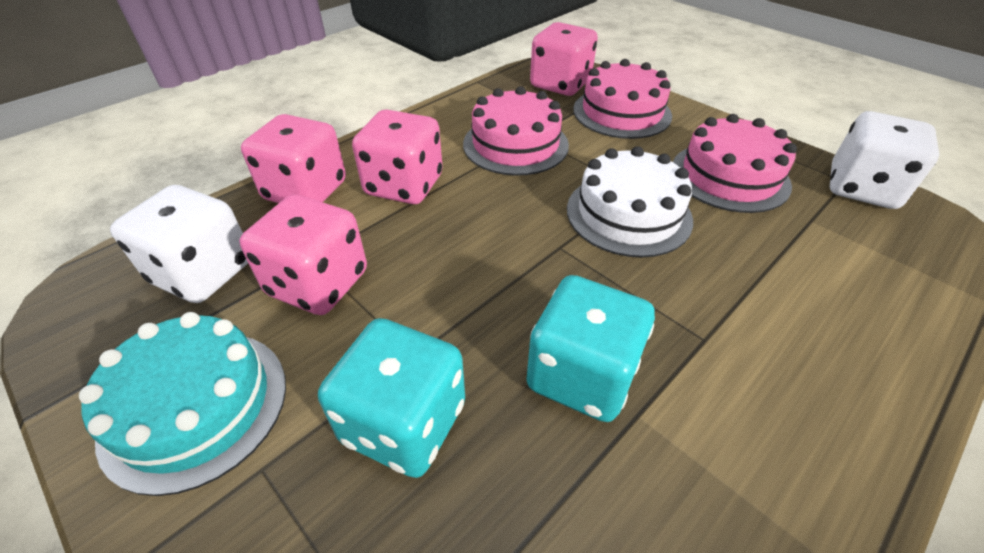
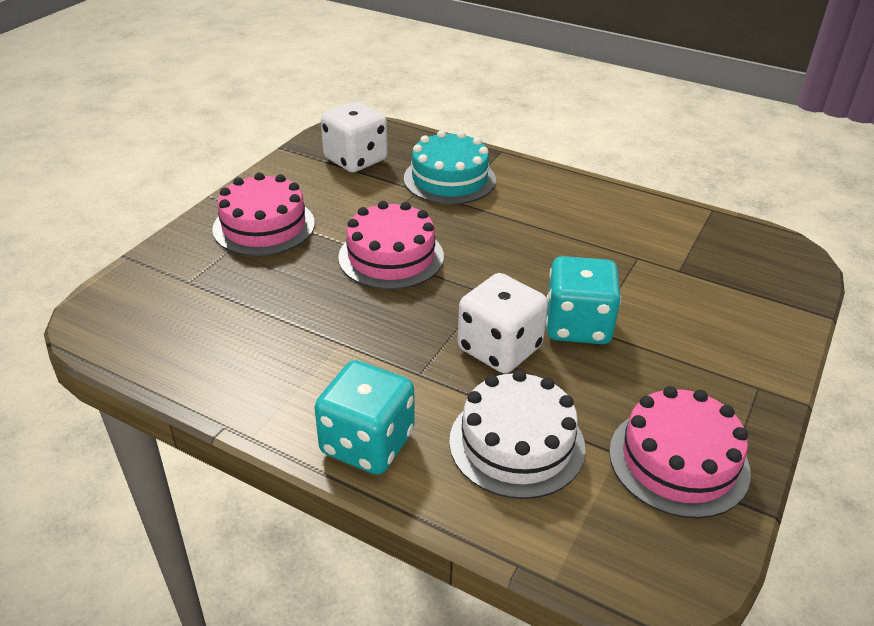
pink dice: [239,194,367,315] [241,114,346,203] [352,110,443,204] [530,22,598,96] = 4 -> none = 0

